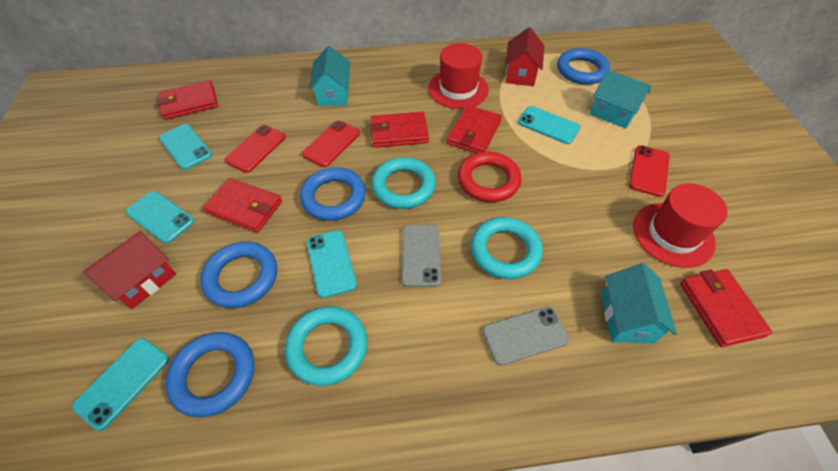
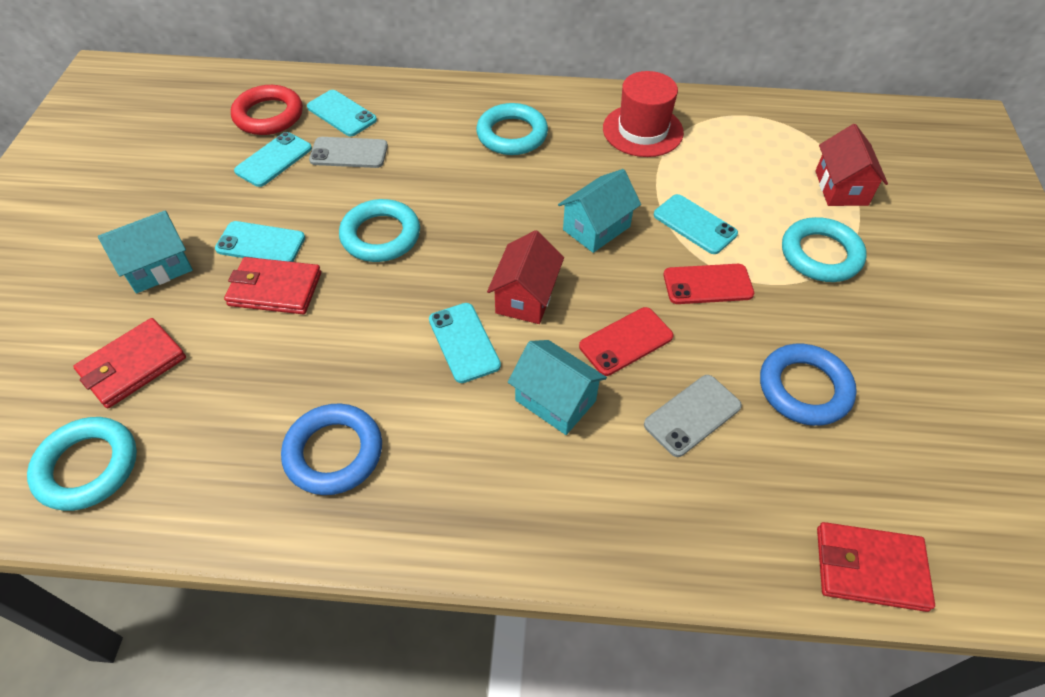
blue ring: [166,332,255,418] [200,241,277,308] [300,167,366,221] [557,48,610,85] = 4 -> [281,404,382,495] [760,344,857,426] = 2
red hat: [428,43,489,109] [633,183,728,268] = 2 -> [603,71,684,157] = 1
red phone: [225,125,286,173] [302,121,360,167] [629,145,670,197] = 3 -> [579,307,674,376] [663,264,754,304] = 2
red wallet: [157,80,218,120] [203,178,282,233] [370,112,429,148] [447,105,502,153] [680,269,772,347] = 5 -> [73,318,186,409] [224,257,321,314] [817,522,935,612] = 3
turquoise ring: [285,306,367,386] [372,157,436,209] [471,217,543,279] = 3 -> [27,417,137,511] [339,199,420,262] [476,103,548,155] [782,217,867,282] = 4

